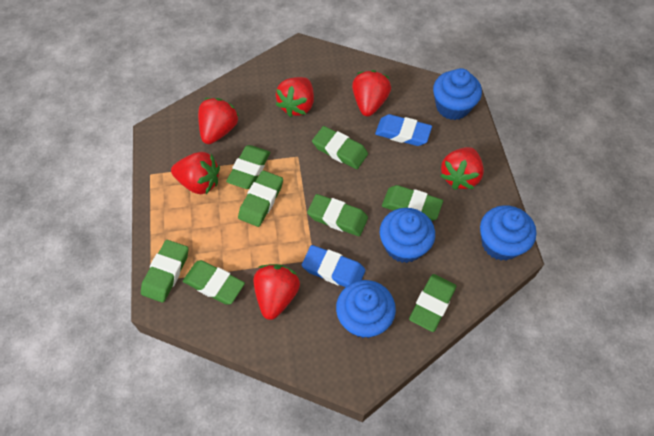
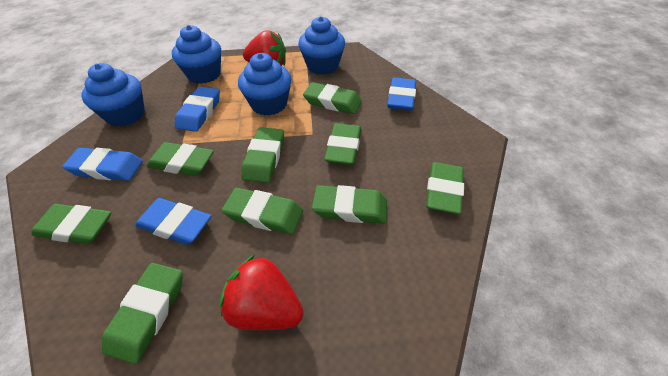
blue eraser: [302,245,365,287] [375,114,432,146] = 2 -> [62,148,143,181] [135,198,211,245] [175,87,220,132] [387,77,416,111] = 4
green eraser: [141,240,189,303] [183,260,245,304] [226,145,270,189] [238,170,283,227] [307,194,368,236] [312,126,368,169] [382,185,443,221] [409,274,456,332] = 8 -> [31,204,111,244] [102,263,183,364] [146,142,214,176] [222,188,303,235] [241,127,284,183] [303,82,362,114] [312,185,387,224] [324,123,361,165] [426,162,464,214] = 9
red strawberry: [171,152,220,194] [198,98,239,144] [254,264,300,320] [276,77,314,117] [352,70,391,116] [441,147,484,190] = 6 -> [219,255,304,330] [243,30,286,66] = 2

